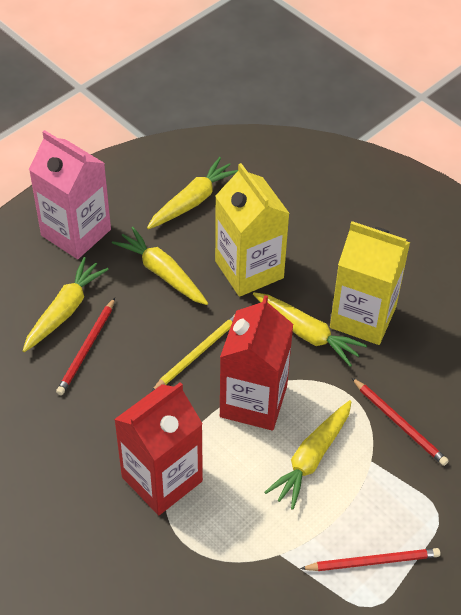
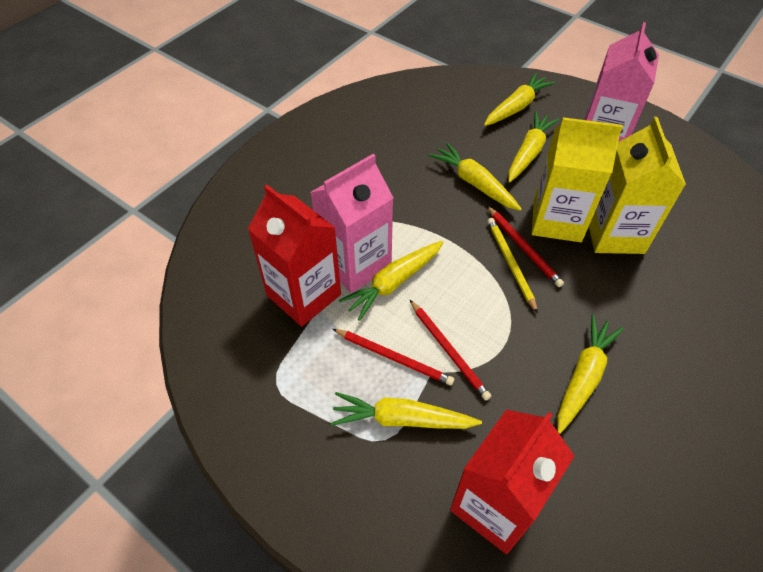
pink carton: [29,130,111,259] = 1 -> [310,154,393,293] [584,22,659,142] = 2
yellow carrot: [23,257,109,352] [112,227,208,305] [147,157,238,229] [253,292,367,367] [264,400,351,510] = 5 -> [331,392,482,429] [339,241,444,321] [429,143,522,211] [484,72,555,126] [508,111,559,182] [557,314,624,434] = 6

